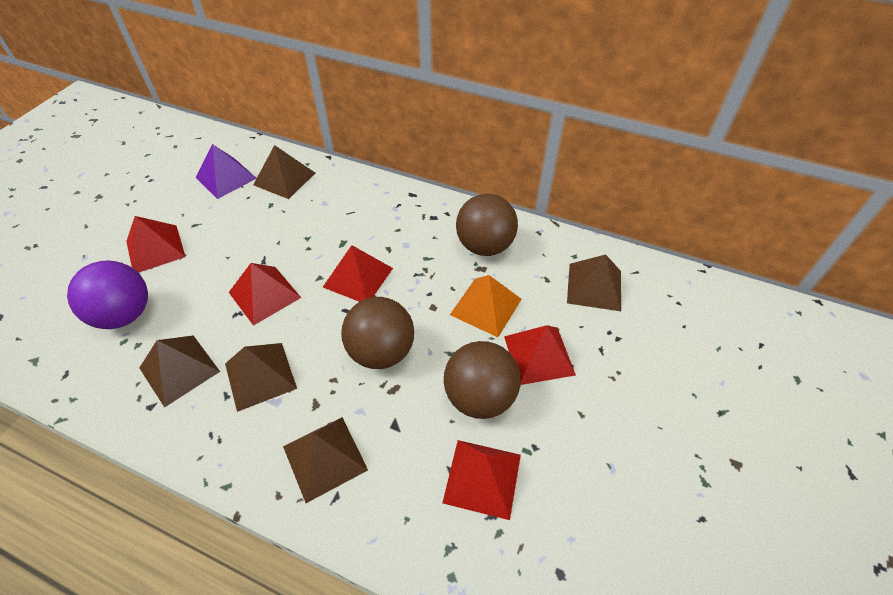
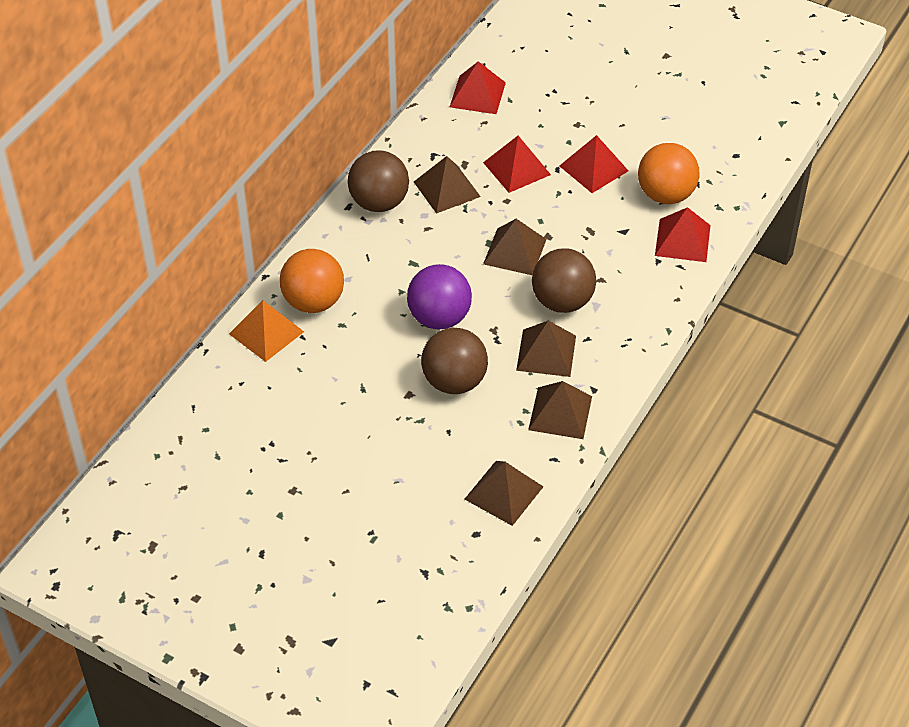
orange ball: none = 0 -> [280,249,344,313] [638,143,699,204] = 2
purple pyramid: [195,144,257,199] = 1 -> none = 0
red pyramid: [126,216,185,273] [229,263,301,326] [323,245,393,302] [443,440,521,520] [504,325,576,385] = 5 -> [450,61,506,114] [483,136,551,193] [560,135,628,193] [655,207,711,262] = 4

